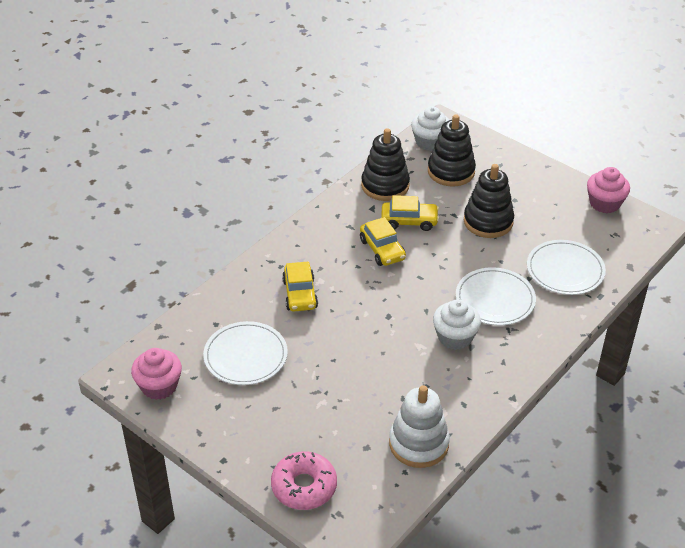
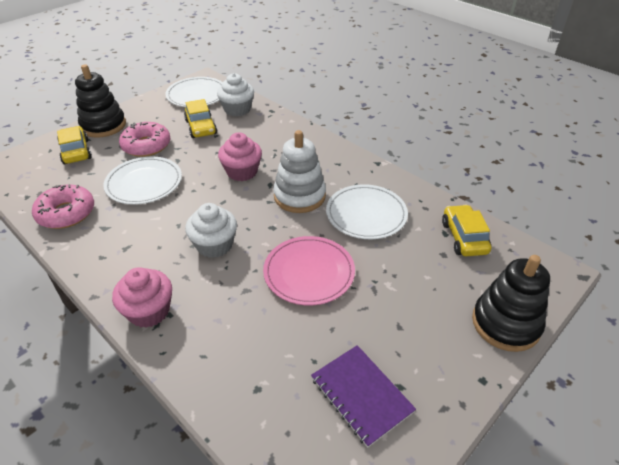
black stacking toy: [361,128,410,201] [428,114,476,186] [464,164,514,238] = 3 -> [75,64,126,138] [472,255,550,352] = 2
pink donut: [271,451,337,510] = 1 -> [32,184,94,229] [119,122,170,157] = 2
pink plate: none = 0 -> [263,236,355,305] = 1
purple notebook: none = 0 -> [311,345,416,448] = 1

